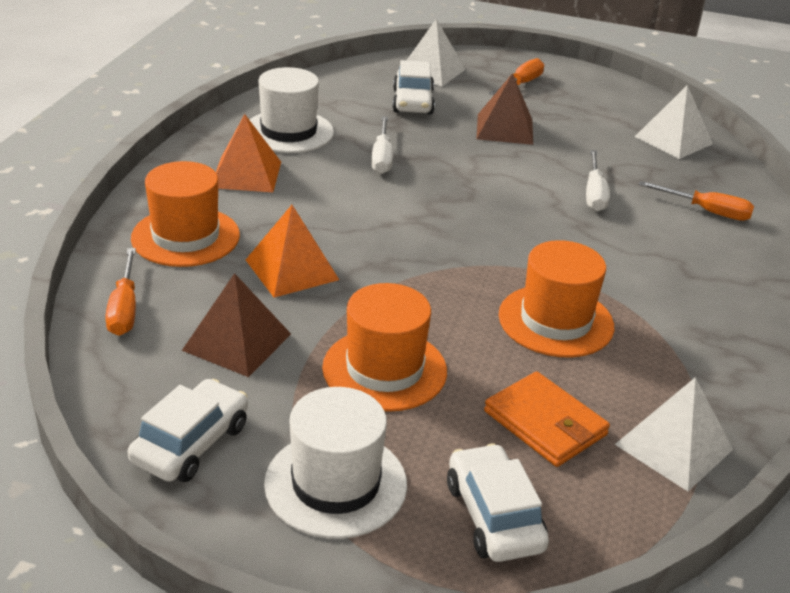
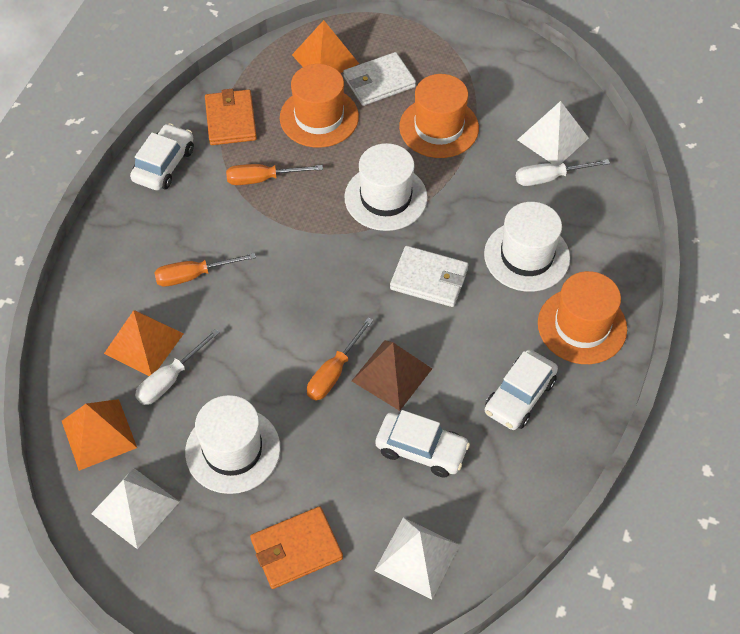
brown pyramid: [182,273,291,377] [476,73,533,145] = 2 -> [352,340,432,411] = 1
orange pyramid: [216,114,281,192] [246,205,339,298] = 2 -> [62,399,137,471] [104,310,184,376] [292,20,359,73] = 3
orange wallet: [484,371,610,467] = 1 -> [205,89,257,145] [250,506,343,589] = 2
white hat: [250,67,334,153] [264,387,407,539] = 2 -> [185,395,281,494] [344,143,428,231] [484,202,570,292] = 3
white wallet: none = 0 -> [343,52,416,106] [390,246,469,307] = 2

